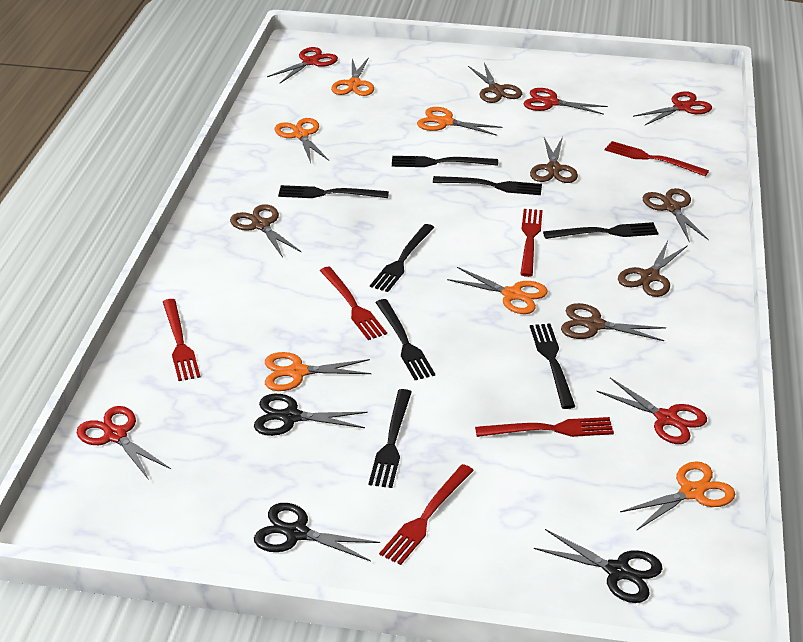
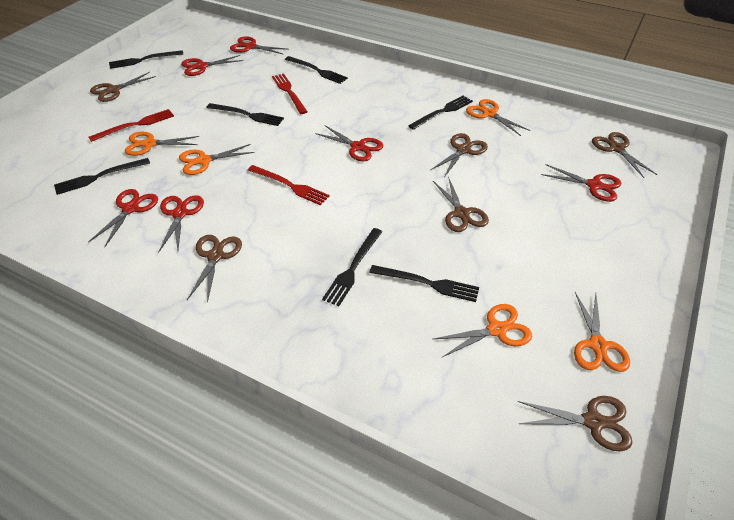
black fork: [278,185,389,198] [368,389,412,488] [370,224,435,292] [375,299,435,380] [392,156,498,167] [433,176,542,195] [530,323,575,409] [543,222,658,239] = 8 -> [54,158,150,195] [109,50,184,69] [206,103,284,126] [285,56,348,84] [322,228,382,306] [369,265,479,302] [408,95,473,130] = 7
black scissors: [254,394,368,436] [254,503,380,561] [534,529,662,603] = 3 -> none = 0
orange scissors: [265,352,371,391] [275,118,329,163] [331,57,374,96] [417,107,503,136] [447,267,548,314] [620,461,735,531] = 6 -> [125,132,199,156] [179,144,255,175] [434,304,532,357] [466,99,531,136] [574,292,630,372] = 5
red fork: [163,299,200,381] [320,267,387,340] [379,464,474,565] [475,417,614,437] [520,209,543,277] [605,141,709,176] = 6 -> [88,109,174,142] [248,165,329,205] [272,74,308,114] = 3
red scissors: [77,406,171,480] [267,47,338,83] [523,88,608,115] [596,378,707,444] [633,91,712,125] = 5 -> [88,189,158,247] [158,195,204,253] [181,55,243,76] [230,36,287,55] [315,126,383,161] [541,164,622,202] = 6

